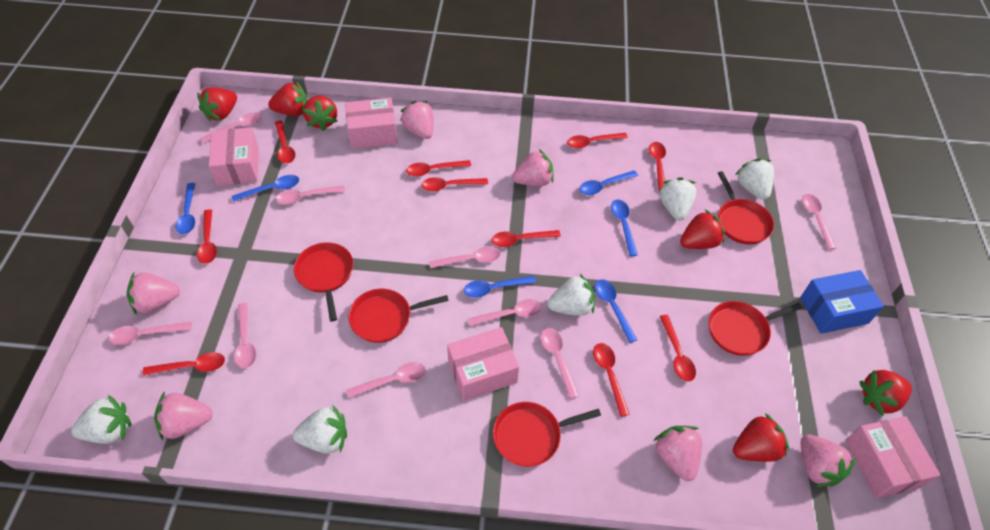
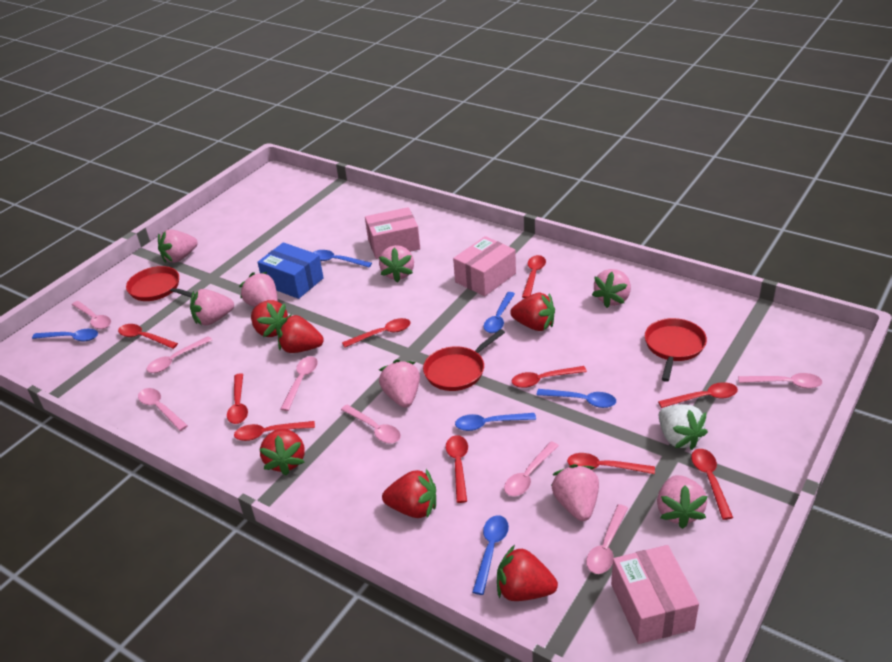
pink box: [209,127,259,186] [345,98,398,149] [447,327,519,401] [845,416,940,498] = 4 -> [365,207,420,259] [453,236,516,296] [611,545,699,644] = 3
pink spoon: [109,322,192,345] [200,112,261,143] [234,303,256,368] [276,185,345,204] [346,362,426,398] [429,246,500,268] [468,299,542,326] [541,328,579,399] [802,194,836,250] = 9 -> [72,301,111,329] [138,388,188,431] [147,336,212,373] [280,356,318,411] [341,405,401,443] [504,441,559,496] [586,504,628,574] [738,373,822,389] = 8
pink strawberry: [127,272,180,314] [154,392,213,440] [400,101,434,139] [512,149,554,186] [653,426,702,481] [801,435,856,487] = 6 -> [158,230,198,263] [190,289,234,326] [239,272,278,307] [379,245,414,283] [379,359,420,408] [551,464,599,521] [592,269,631,308] [657,475,708,529] = 8
red pan: [294,242,354,321] [348,289,449,343] [493,402,601,467] [709,301,802,356] [718,171,774,244] = 5 -> [126,266,195,301] [423,329,505,391] [645,318,707,382] = 3
white strawberry: [71,395,131,444] [293,405,347,454] [548,274,595,316] [659,177,696,220] [735,158,774,200] = 5 -> [659,404,708,450] = 1

